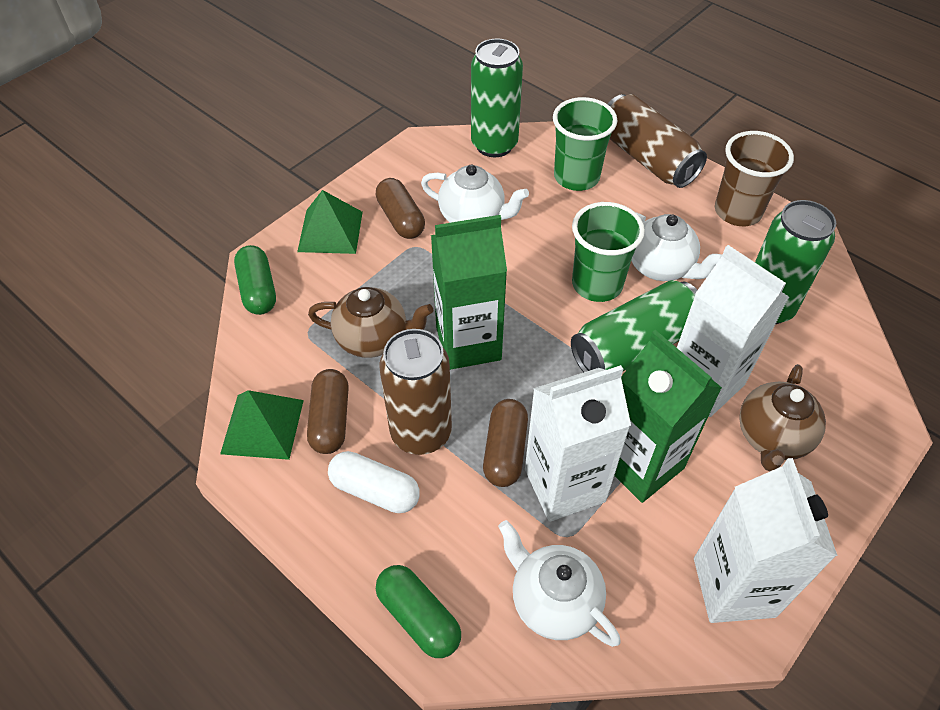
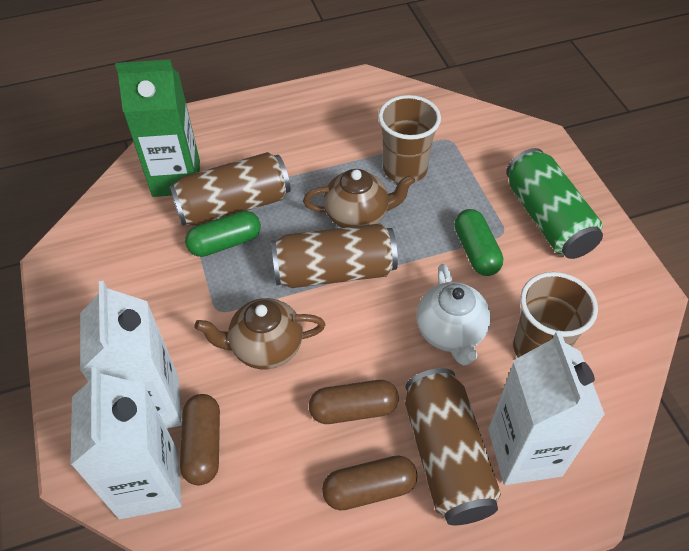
brown can: [379,329,452,455] [608,94,707,188] = 2 -> [169,152,291,226] [271,223,398,288] [405,368,501,525] = 3
brown cup: [715,131,794,226] = 1 -> [378,95,441,183] [513,272,598,358] = 2
green can: [471,39,523,157] [571,280,697,372] [755,200,836,324] = 3 -> [506,148,603,259] = 1
green carton: [431,215,507,370] [614,330,722,503] = 2 -> [115,59,200,197] = 1
green cup: [553,97,617,191] [572,202,645,302] = 2 -> none = 0
green pyramid: [220,390,304,460] [297,190,363,254] = 2 -> none = 0
white capsule: [328,451,420,513] = 1 -> none = 0
white teapot: [421,165,529,223] [498,520,620,647] [631,212,722,281] = 3 -> [417,264,491,366] = 1

